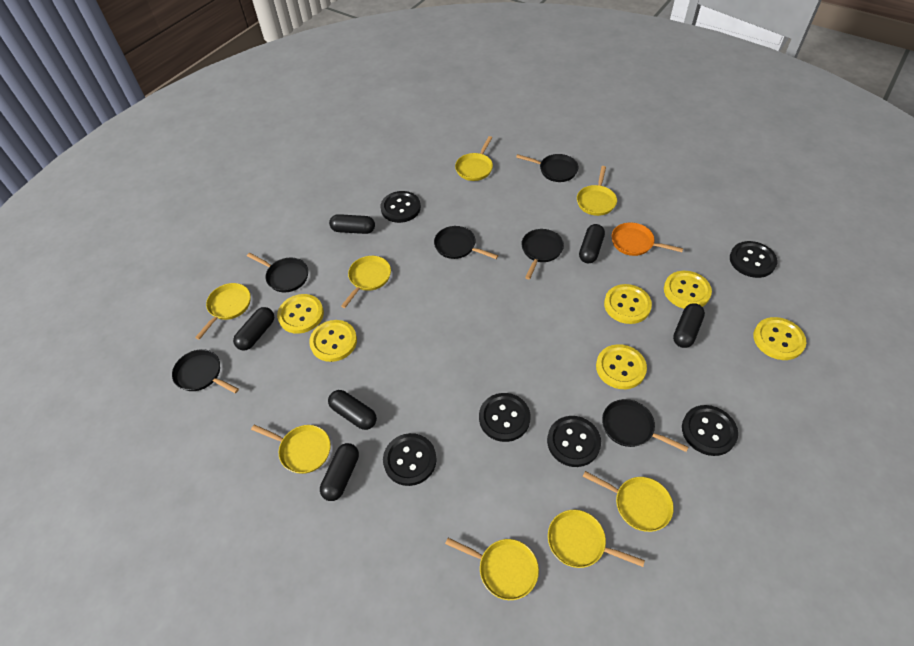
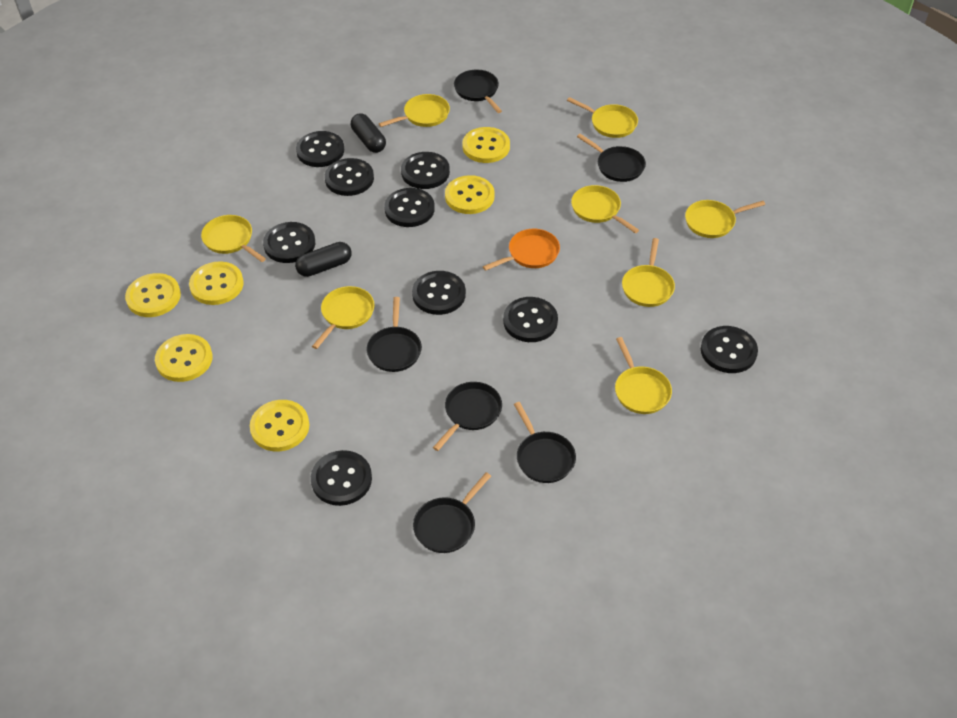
black button: [380,191,421,223] [383,433,437,486] [479,393,531,442] [547,416,601,467] [682,405,738,456] [730,241,777,278] = 6 -> [263,222,315,263] [296,131,344,167] [311,450,372,506] [325,158,374,196] [384,188,435,227] [401,152,450,189] [412,271,466,315] [503,297,558,342] [701,326,758,373] = 9
black capsule: [233,307,274,350] [320,443,359,501] [328,390,377,430] [329,214,375,234] [579,224,605,263] [673,303,705,348] = 6 -> [295,242,352,277] [351,113,386,153] = 2

